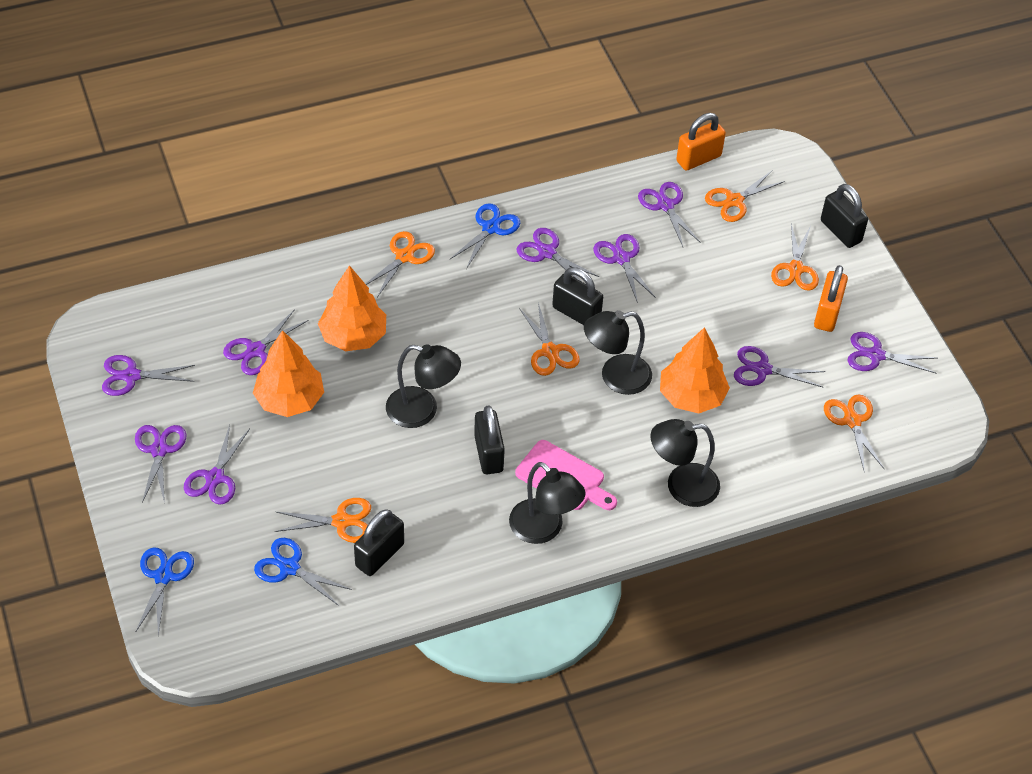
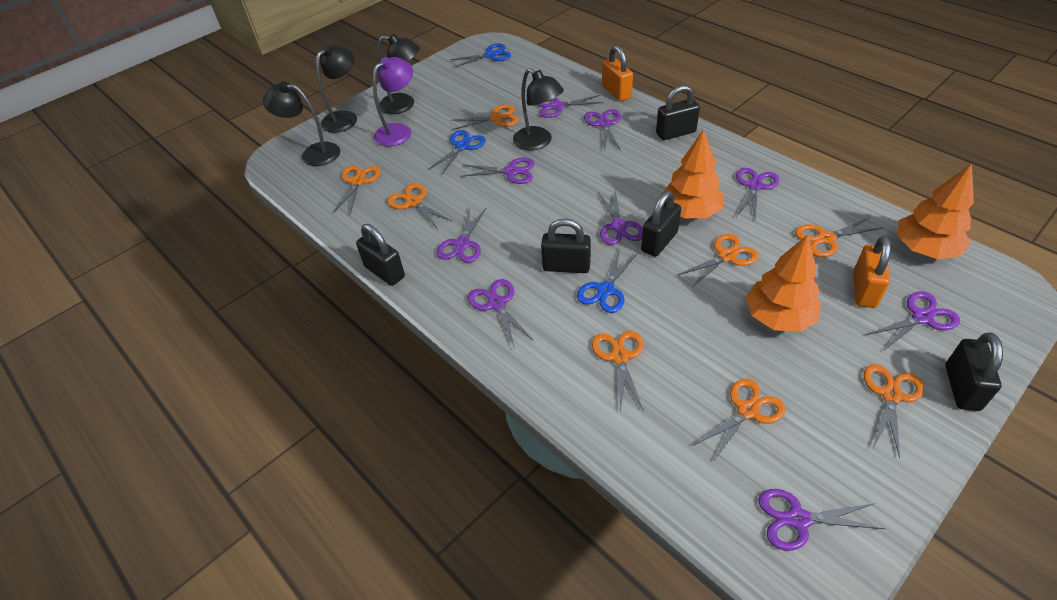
black padlock: [354,509,404,576] [474,405,505,474] [552,267,603,325] [821,184,868,248] = 4 -> [356,224,405,286] [541,218,591,273] [641,191,681,257] [656,85,700,140] [945,332,1003,411] = 5
orange scissors: [275,498,371,543] [365,231,435,297] [519,302,580,376] [705,171,785,222] [771,224,819,291] [824,394,884,470] = 6 -> [333,165,381,215] [387,183,453,229] [450,104,519,130] [592,331,644,412] [677,234,759,288] [694,379,786,462] [795,217,883,257] [863,364,924,459] = 8
pink cutting board: [515,440,617,510] = 1 -> none = 0
purple lamp: none = 0 -> [373,57,413,146] = 1

